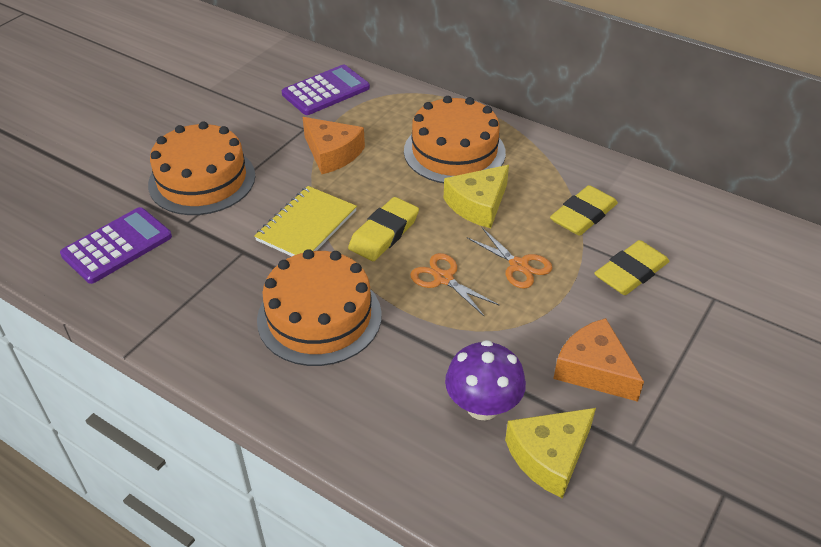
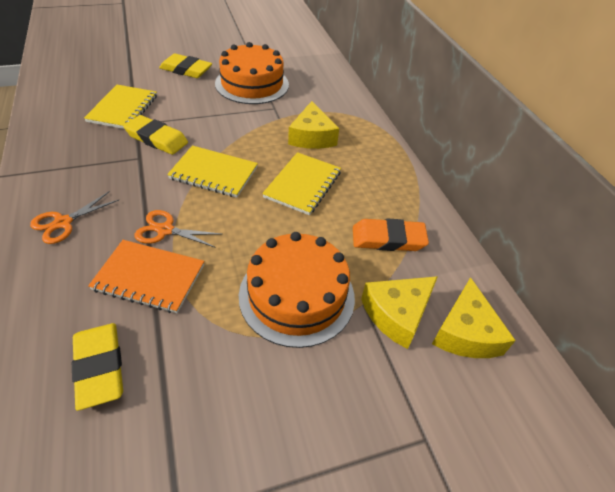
orange cake: [148,121,255,215] [257,249,382,366] [404,96,506,183] = 3 -> [215,42,289,104] [239,232,355,348] = 2
orange cheese: [303,117,365,174] [553,318,644,402] = 2 -> none = 0
orange eraser: none = 0 -> [353,219,429,251] = 1
orange notebook: none = 0 -> [88,240,204,313] = 1
purple calculator: [60,207,172,284] [282,65,370,115] = 2 -> none = 0
purple mushroom: [445,340,526,420] = 1 -> none = 0
yellow cheese: [444,165,509,228] [505,408,596,499] = 2 -> [288,101,339,149] [361,276,438,349] [432,277,516,358] = 3
yellow notebook: [254,186,357,256] = 1 -> [84,85,157,129] [167,145,258,198] [262,152,341,215] = 3

